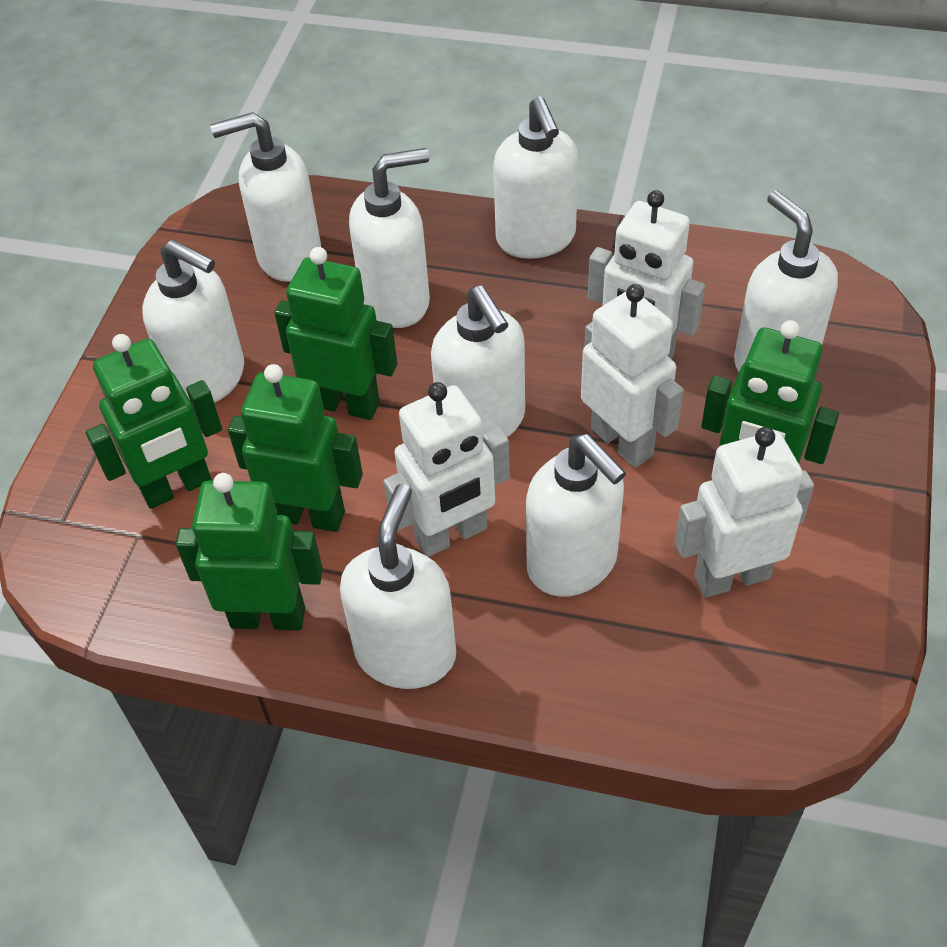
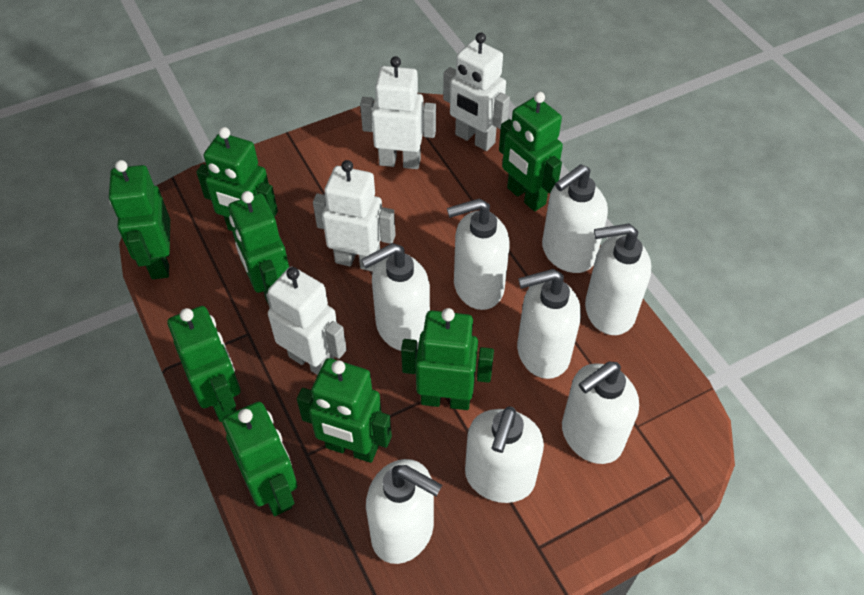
green robot: [86,334,222,509] [176,473,323,630] [228,364,363,532] [274,247,397,420] [701,320,839,464] = 5 -> [109,160,170,279] [168,306,241,422] [196,127,278,231] [222,402,297,516] [228,191,289,305] [297,358,392,463] [401,308,494,410] [499,92,563,211] = 8

